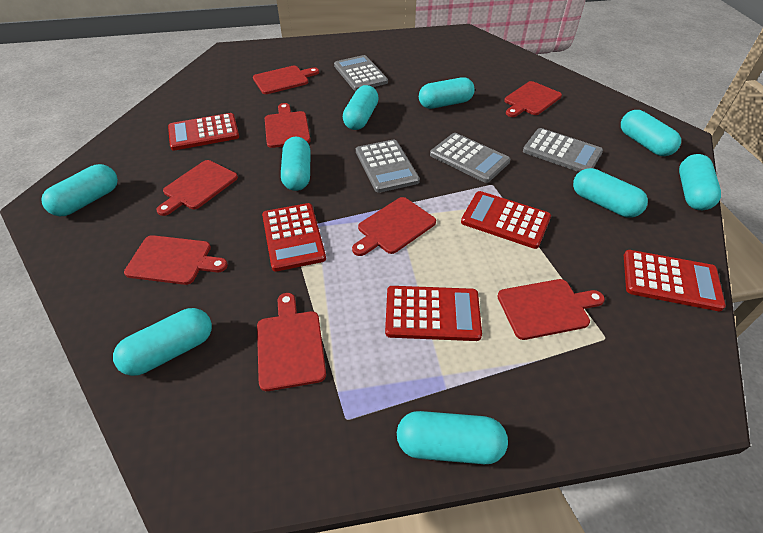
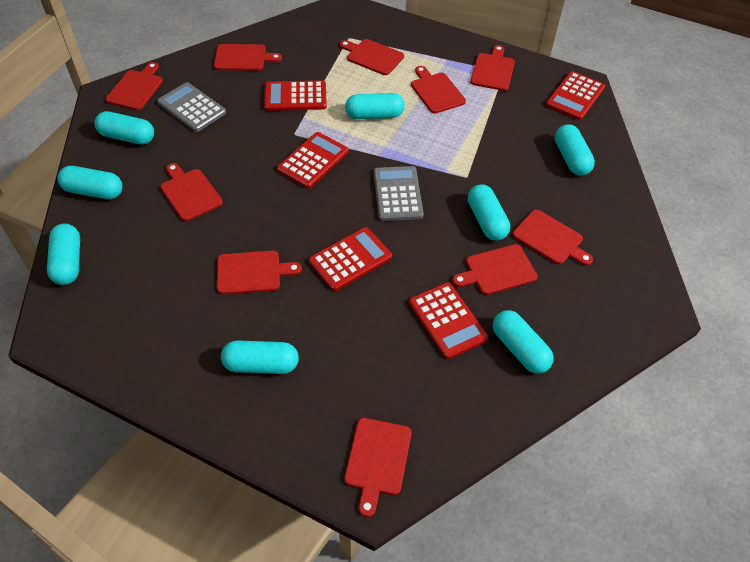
grey calculator: [334,55,388,91] [356,139,420,193] [430,133,510,183] [523,128,603,172] = 4 -> [157,82,226,132] [374,166,424,221] = 2
red cutting board: [124,235,228,285] [156,160,238,216] [253,66,319,94] [257,293,326,391] [265,103,311,148] [352,197,436,256] [497,279,605,340] [504,81,562,117] = 8 -> [106,62,163,110] [160,163,223,221] [214,44,282,71] [217,250,302,295] [340,39,404,75] [344,418,412,517] [411,66,466,114] [452,244,538,295] [470,45,515,91] [512,210,593,266] = 10
turquoise capsule: [41,164,118,216] [113,308,212,376] [281,137,311,191] [343,85,379,130] [397,411,508,464] [419,77,475,109] [573,168,648,218] [621,110,681,156] [679,154,721,210] = 9 -> [47,224,80,285] [57,166,122,199] [94,111,154,145] [221,340,299,374] [345,93,405,119] [468,185,510,241] [493,310,554,374] [555,124,595,176] = 8

